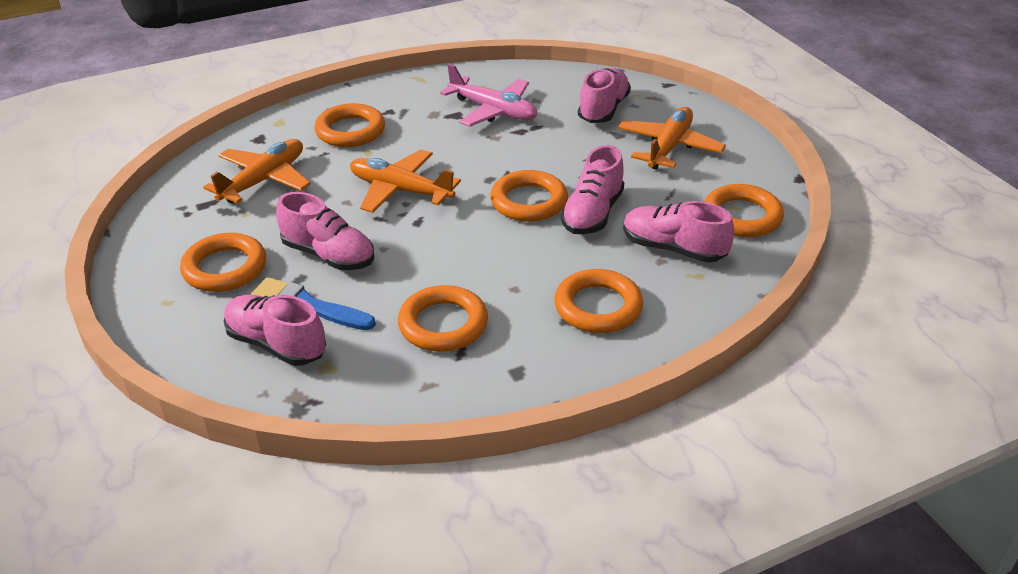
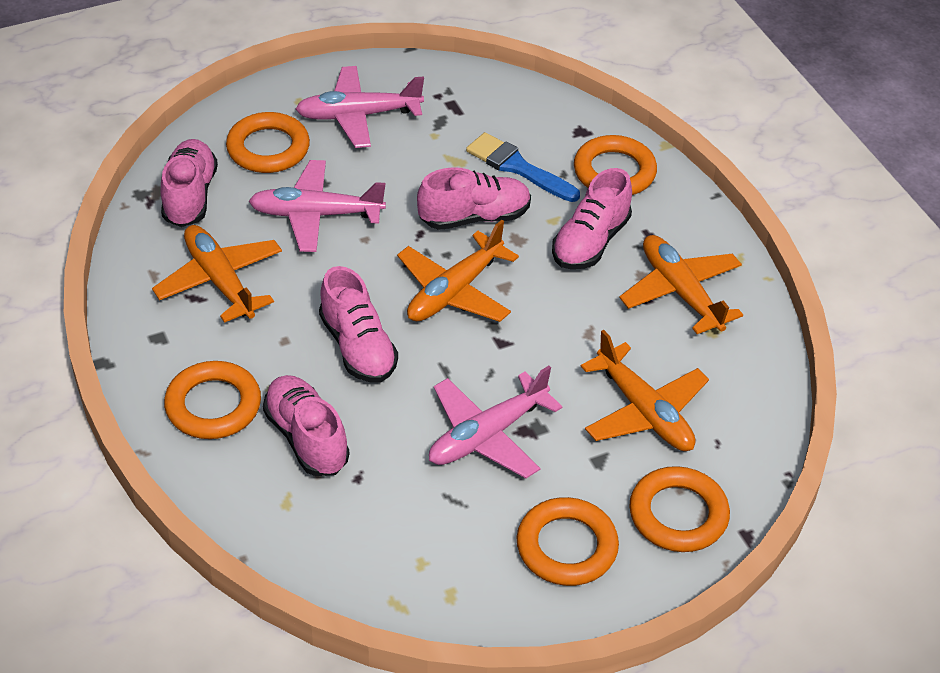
orange plane: [203,139,311,203] [350,149,461,213] [618,107,726,170] = 3 -> [152,225,282,323] [397,220,519,322] [581,330,709,451] [619,235,743,334] = 4
orange ring: [180,233,266,292] [315,103,385,147] [398,285,488,352] [490,170,568,222] [554,269,643,333] [704,184,784,237] = 6 -> [164,361,261,439] [226,112,310,173] [517,497,619,586] [574,135,657,195] [629,466,730,552] = 5
pink plane: [440,64,537,127] = 1 -> [249,160,386,252] [296,66,424,148] [429,366,562,478] = 3

